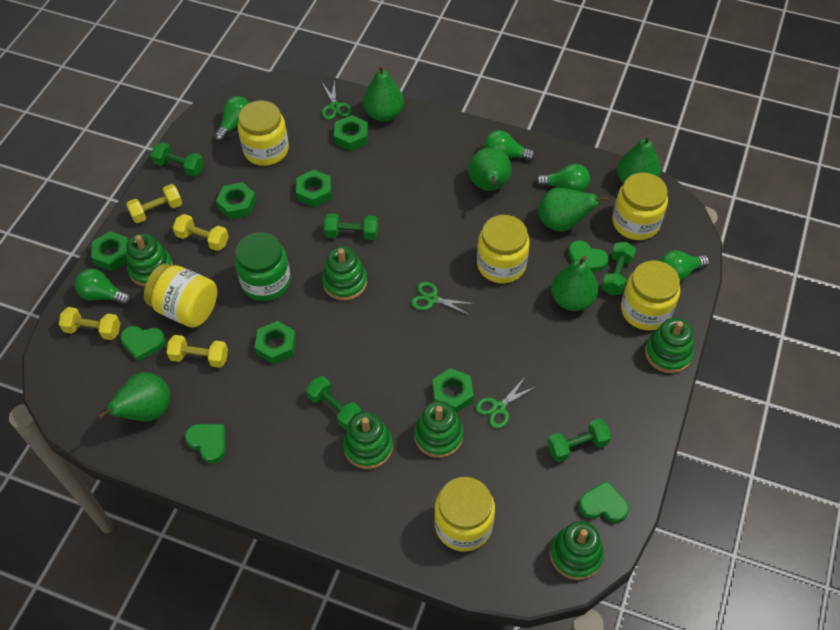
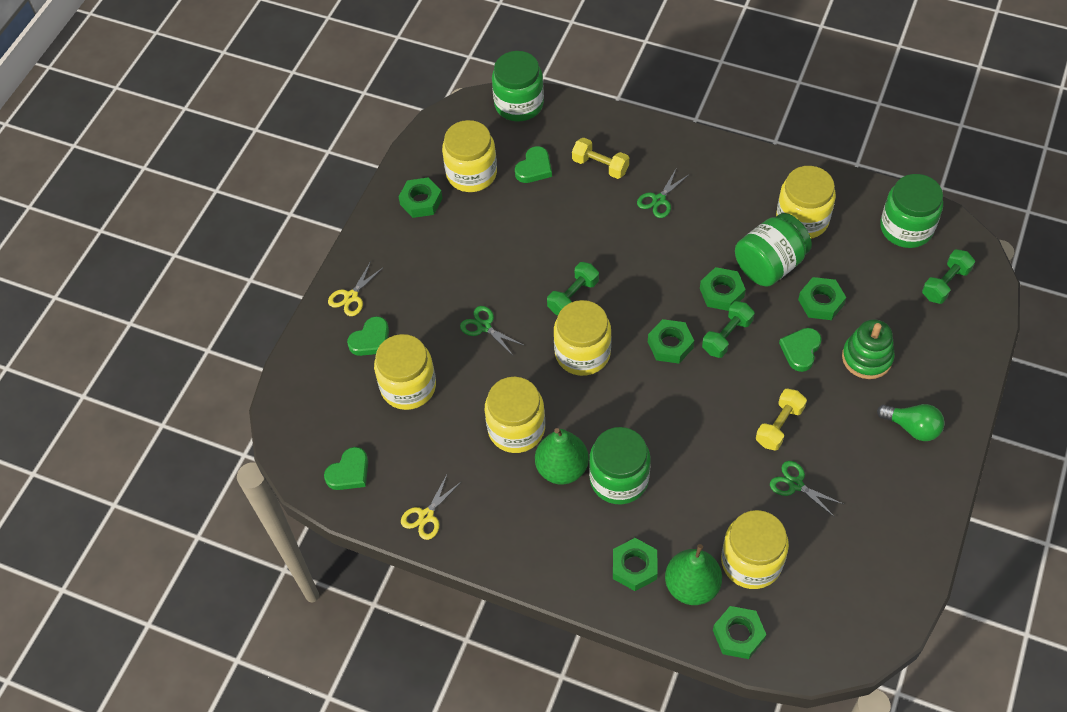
green dumbbell: [151,142,204,177] [306,376,361,429] [324,213,378,240] [547,418,611,462] [602,242,636,295] = 5 -> [547,262,599,315] [702,301,755,358] [922,249,975,304] = 3
green jar: [235,232,291,301] = 1 -> [492,51,544,122] [589,427,650,504] [735,213,812,287] [880,174,943,248] = 4
green light bulb: [75,269,132,305] [214,96,249,141] [484,130,535,161] [536,164,590,192] [660,250,709,281] = 5 -> [877,404,945,441] = 1
green pear: [98,372,170,421] [363,65,404,122] [468,147,512,191] [538,188,609,232] [551,256,598,311] [617,135,661,184] = 6 -> [535,428,589,485] [665,544,722,605] = 2
green stacking toy: [126,233,173,287] [322,247,367,301] [343,412,393,469] [414,401,463,458] [550,521,604,580] [645,318,694,373] = 6 -> [842,319,895,379] = 1
yellow dumbbell: [59,307,120,340] [126,184,182,223] [166,335,228,368] [173,214,229,251] = 4 -> [572,138,629,179] [756,388,807,451] = 2
yellow scissors: none = 0 -> [328,261,384,316] [401,473,462,540] = 2

